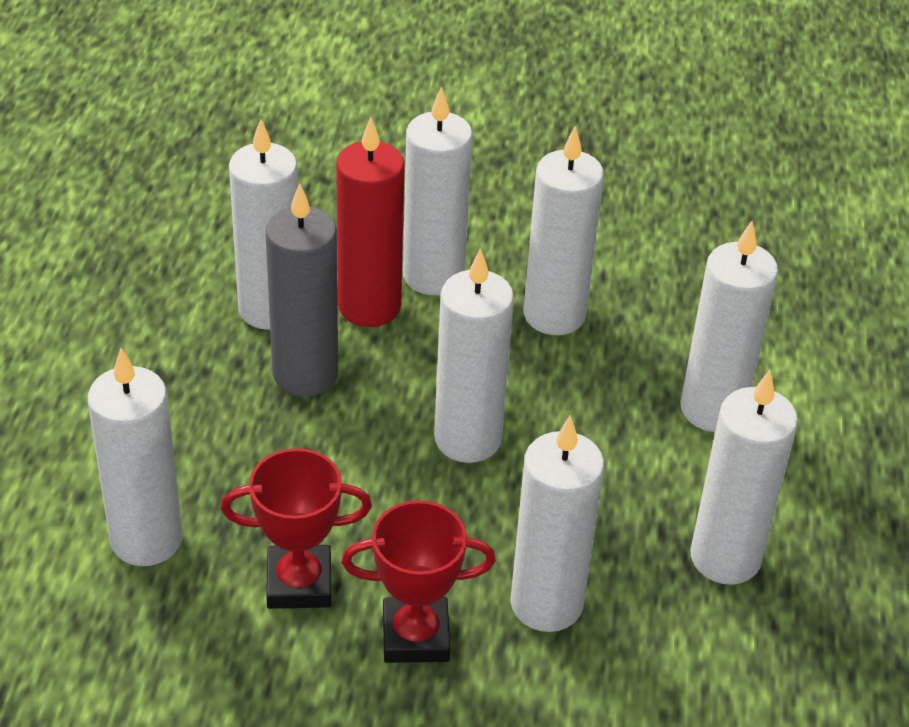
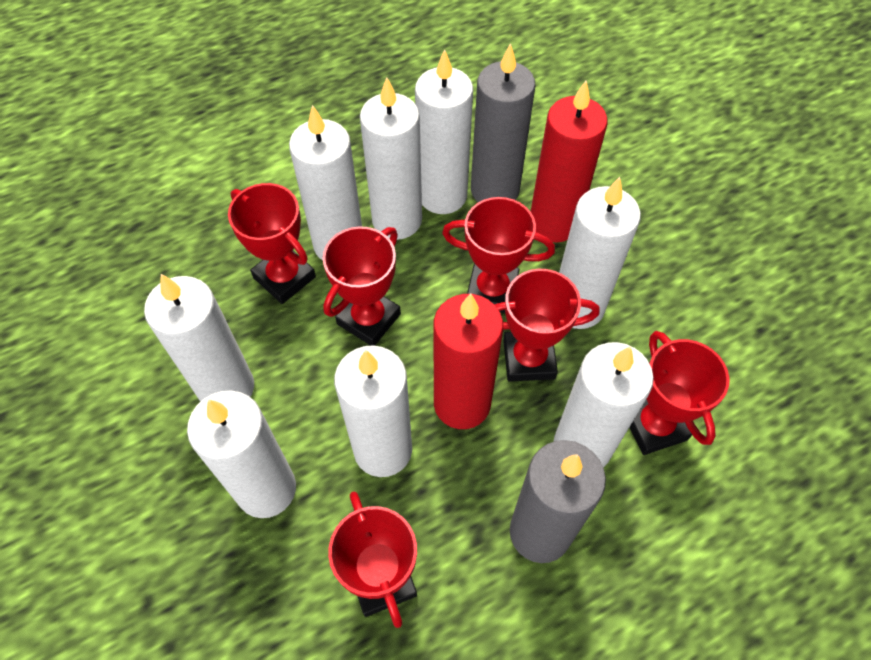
grey candle: [265,183,338,397] = 1 -> [471,43,535,202] [510,440,606,563] = 2
red candle: [336,117,405,327] = 1 -> [433,293,503,429] [530,81,607,243] = 2
red trophy: [221,448,372,609] [342,500,496,663] = 2 -> [228,183,316,304] [323,226,401,346] [328,491,417,628] [442,197,555,313] [494,269,600,382] [629,331,729,455] = 6

